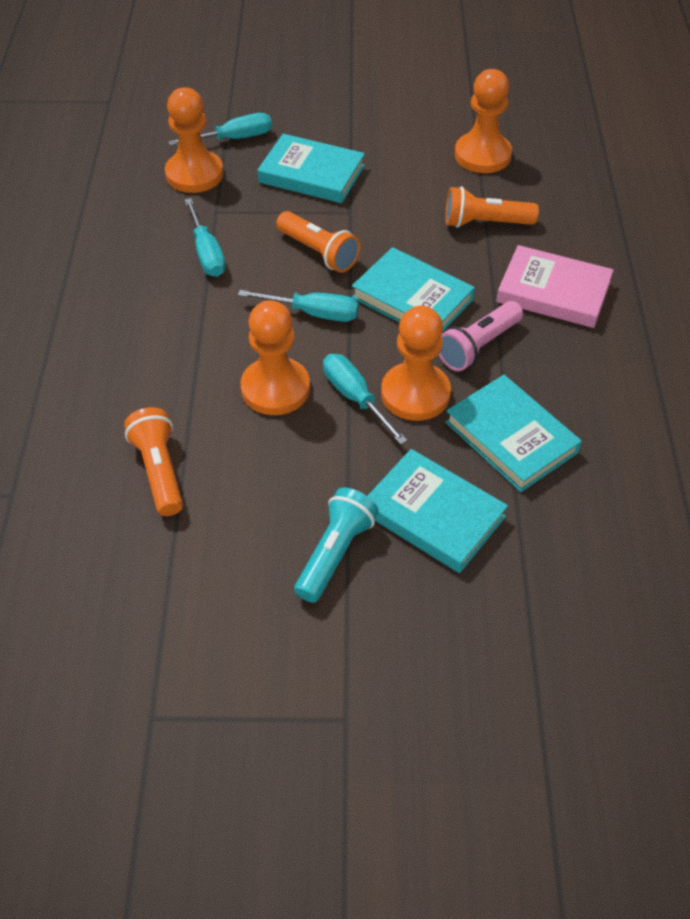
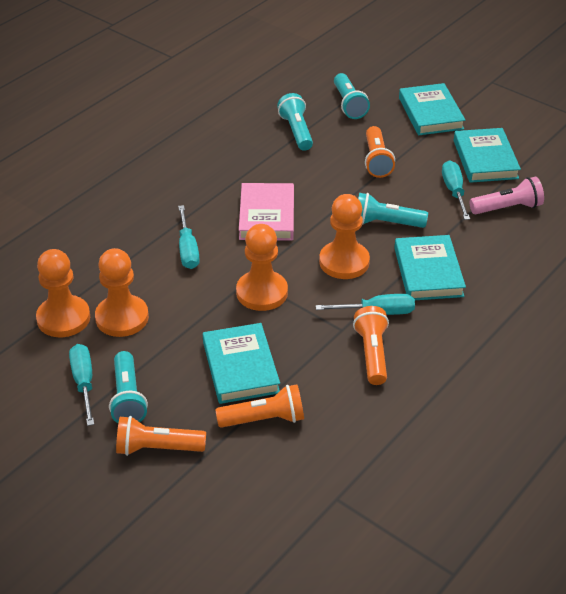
orange flashlight: [124,407,183,516] [276,211,361,273] [445,186,539,228] = 3 -> [116,416,206,456] [215,384,304,428] [353,306,389,385] [365,126,395,178] = 4
turquoise flashlight: [294,487,379,603] = 1 -> [109,351,148,423] [277,93,313,151] [334,73,370,119] [358,193,428,228] = 4

